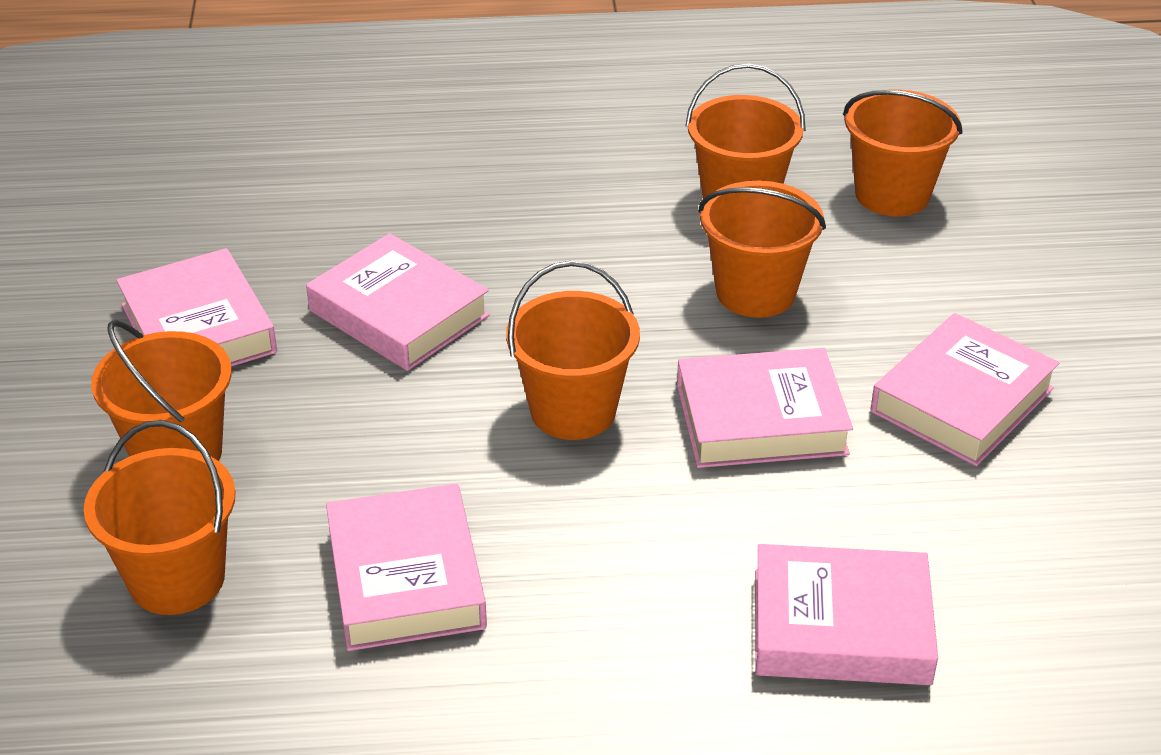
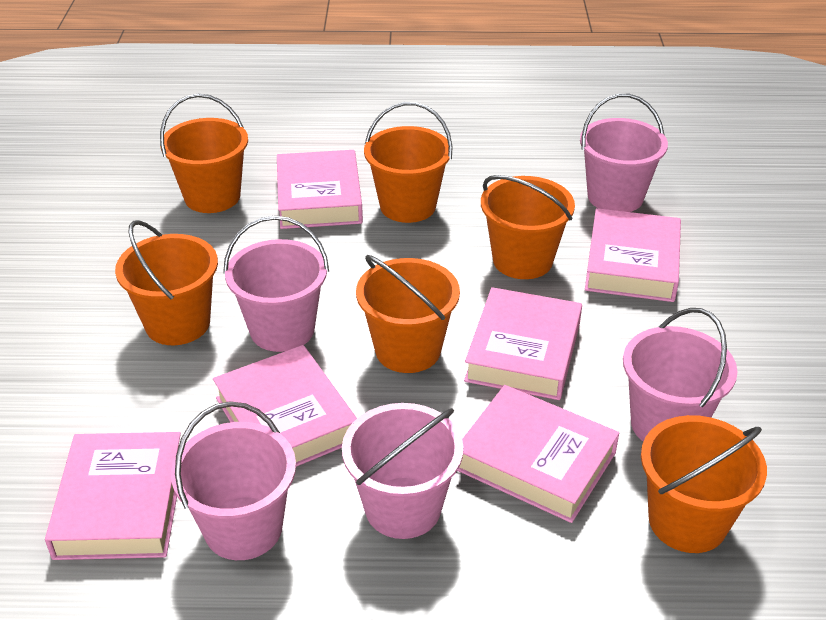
pink bucket: none = 0 -> [171,401,296,560] [223,216,329,352] [342,403,463,539] [580,94,668,212] [623,308,738,442] = 5

